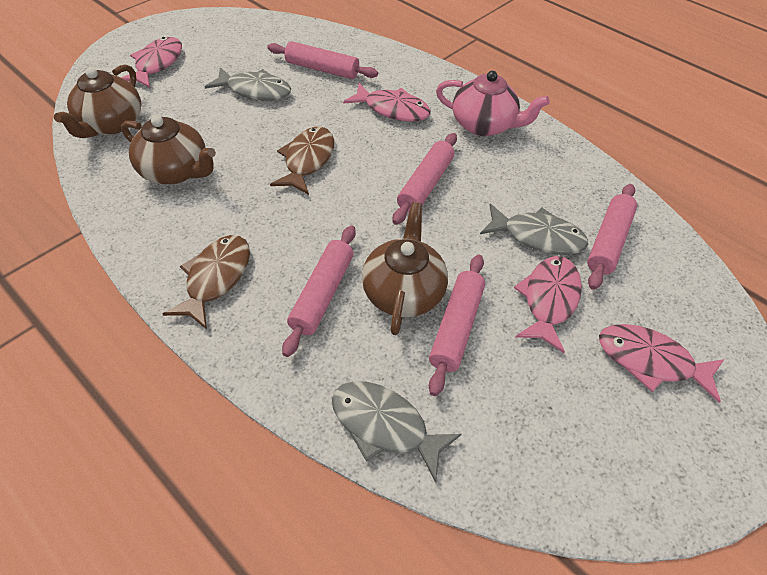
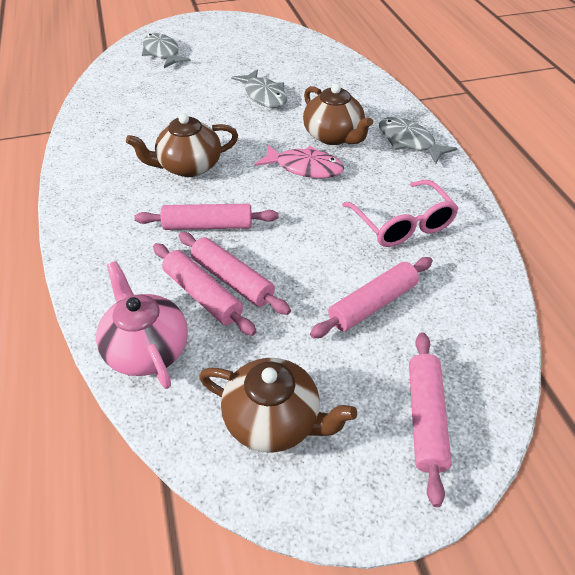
brown fish: [163,235,250,329] [270,127,334,195] = 2 -> none = 0
pink fish: [121,37,182,88] [343,83,431,122] [514,256,582,353] [599,324,725,403] = 4 -> [255,144,344,178] = 1
pink glasses: none = 0 -> [342,180,459,247] = 1

